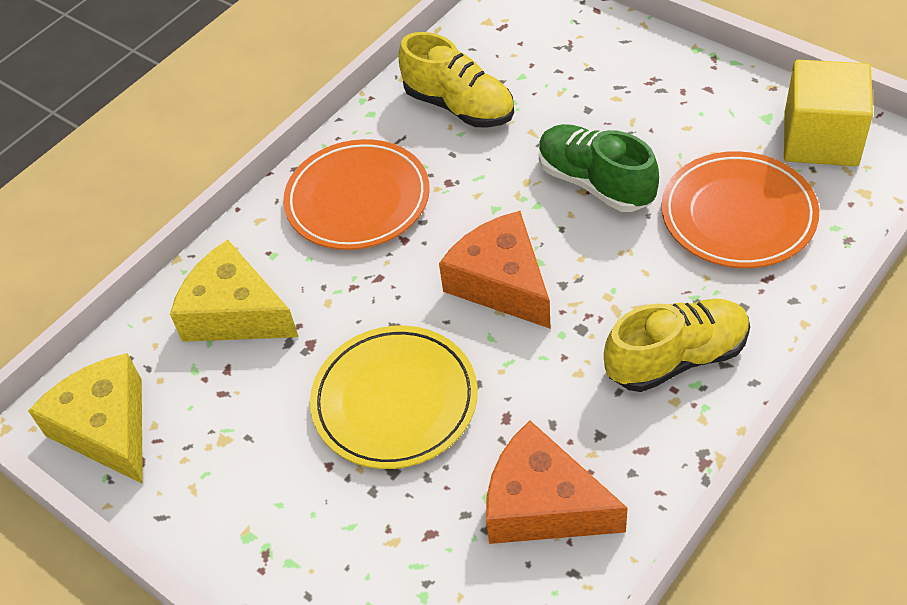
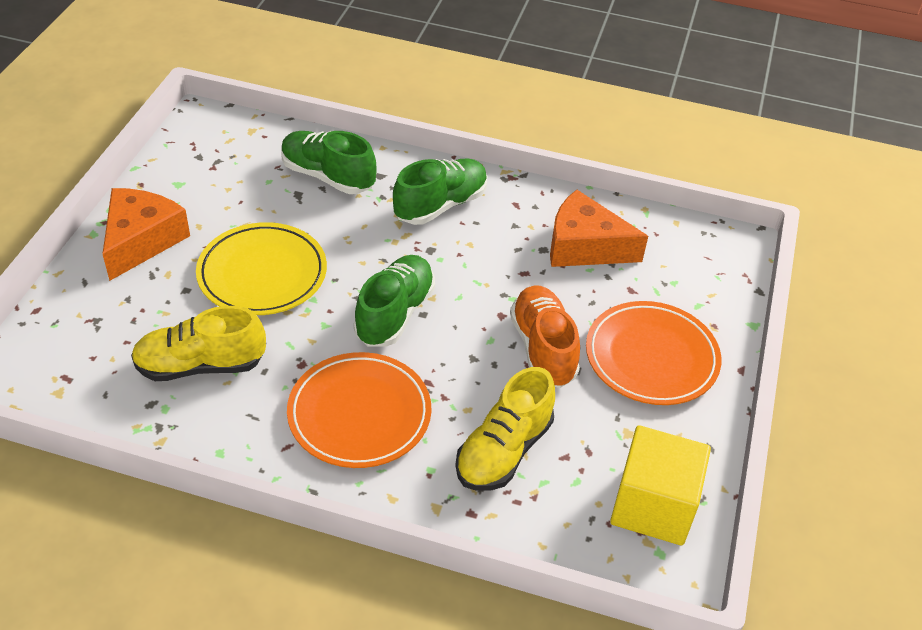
green shoe: [539,124,659,212] = 1 -> [281,131,377,194] [354,255,435,346] [393,158,488,225] = 3
orange shoe: none = 0 -> [510,285,580,388] = 1
yellow cheese: [28,353,143,484] [170,240,298,342] = 2 -> none = 0

